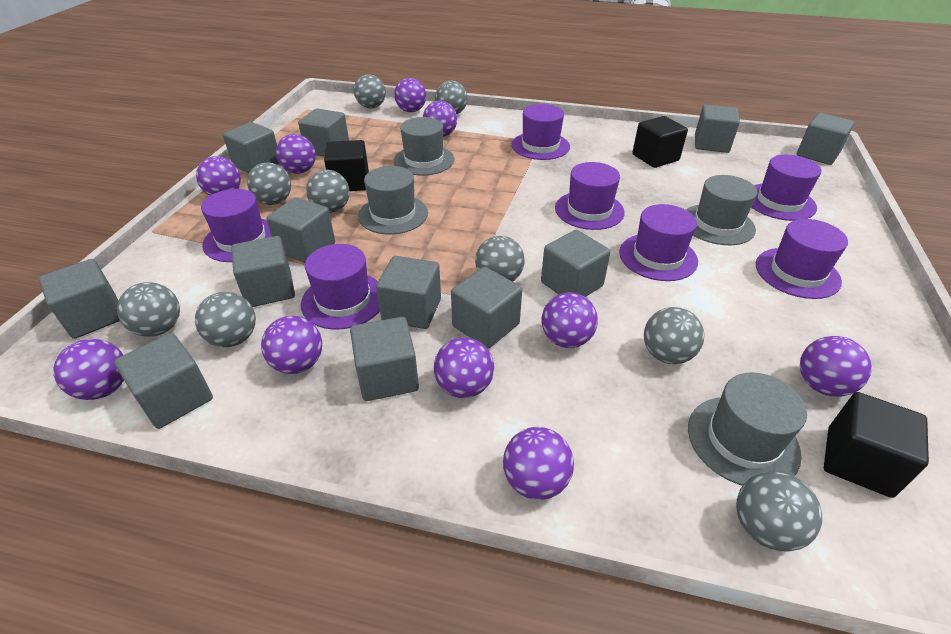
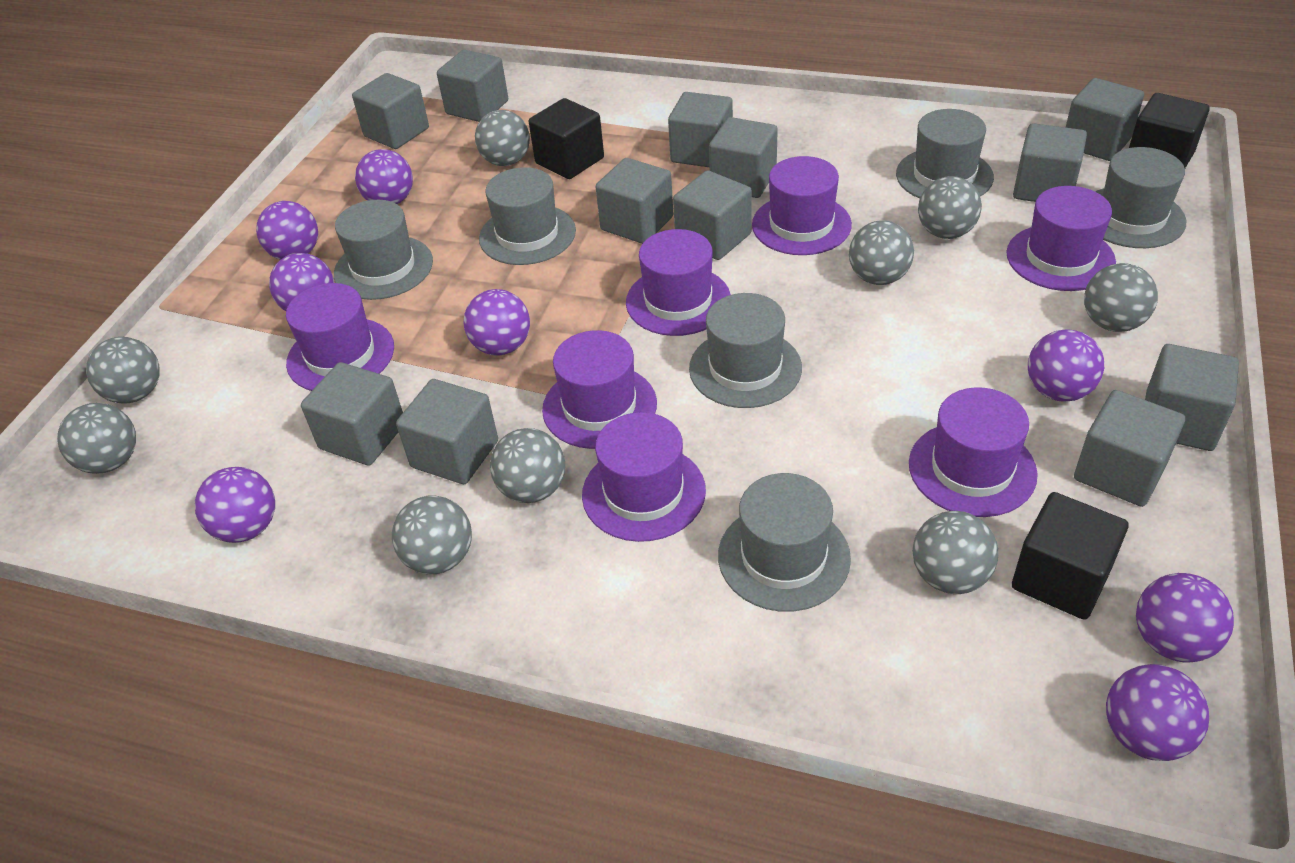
grey hat: [358,166,428,234] [394,117,454,175] [686,175,758,245] [688,372,807,486] = 4 -> [334,200,433,300] [479,167,576,265] [689,293,802,408] [718,473,851,612] [896,109,994,198] [1095,147,1186,248] = 6
purple ball: [53,339,124,400] [196,156,241,195] [261,316,322,374] [276,134,316,174] [394,78,426,112] [423,101,457,137] [434,337,494,398] [503,427,574,500] [542,293,598,348] [800,336,872,397] = 10 -> [195,467,275,543] [256,201,318,260] [269,253,334,311] [355,149,413,204] [463,289,530,356] [1028,329,1104,402] [1106,664,1209,761] [1136,573,1234,662] = 8

